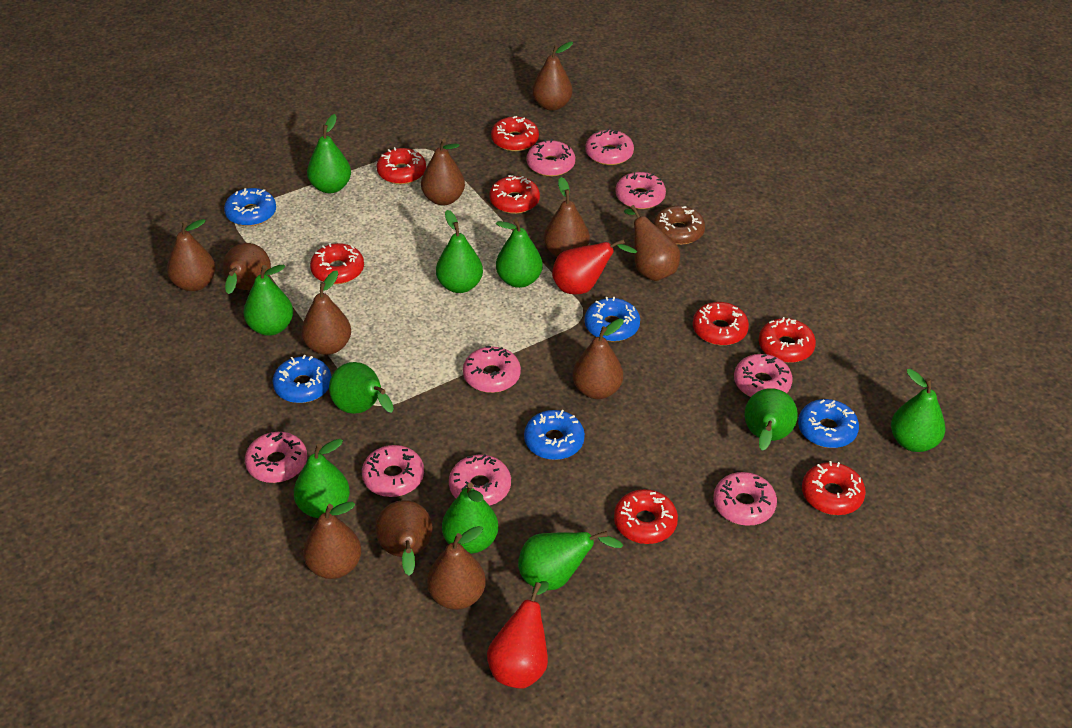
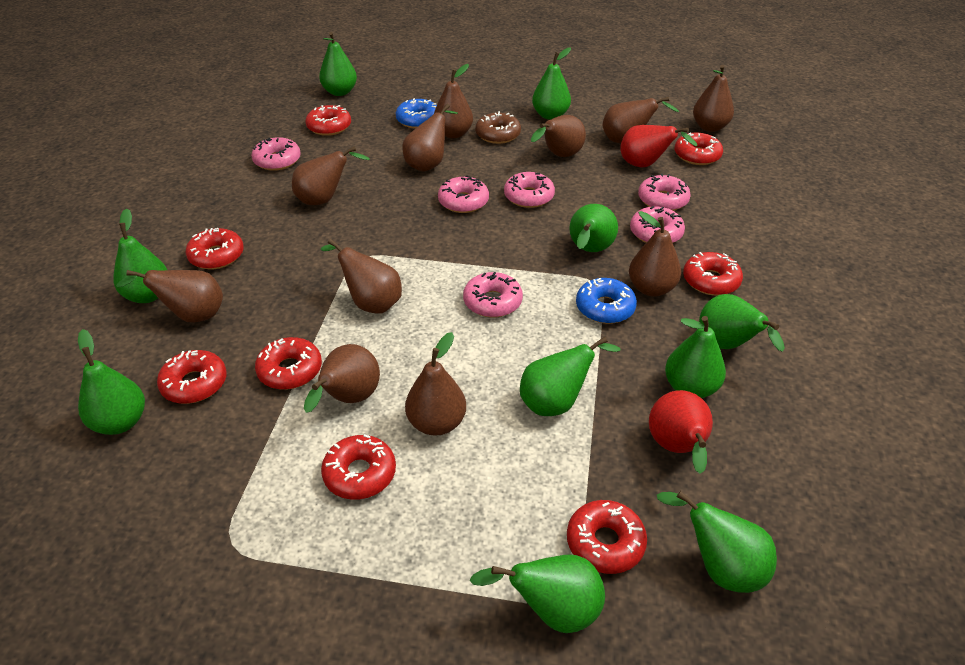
blue donut: [224,188,276,226] [273,355,332,403] [524,410,585,460] [585,297,640,342] [798,399,859,448] = 5 -> [396,98,437,129] [576,278,637,324] = 2
pink donut: [245,432,307,483] [362,445,424,497] [449,454,511,506] [463,346,521,393] [526,139,575,177] [585,129,634,165] [615,172,666,209] [713,472,777,526] [734,354,793,397] = 9 -> [251,137,301,171] [438,175,489,213] [463,272,523,318] [504,172,555,208] [630,206,685,243] [638,173,691,211] = 6

